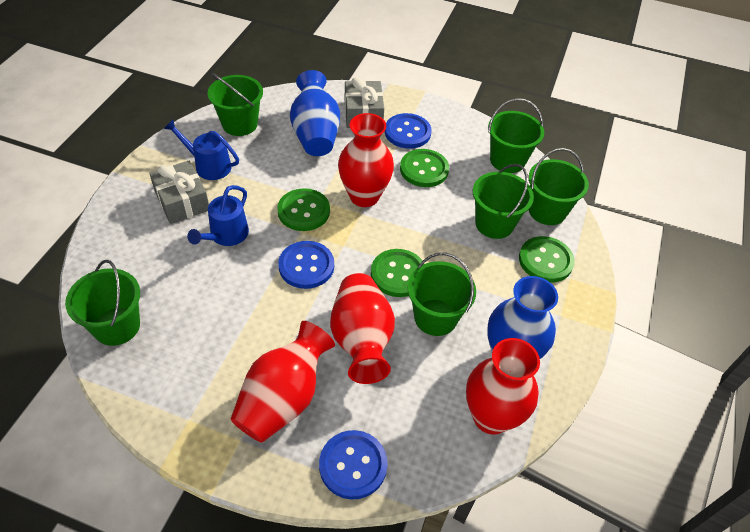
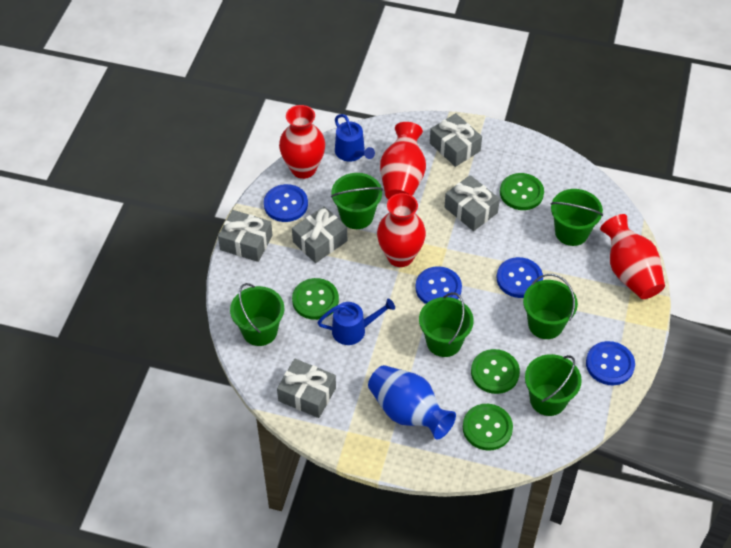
blue button: [278,241,334,289] [319,430,388,499] [385,113,431,149] = 3 -> [264,184,308,222] [415,266,462,304] [497,257,543,298] [586,341,635,385] = 4
blue vase: [290,70,340,156] [487,276,558,359] = 2 -> [368,365,456,440] = 1
grey gift: [149,161,209,224] [345,77,384,128] = 2 -> [218,210,273,262] [277,359,336,418] [292,206,347,263] [430,113,482,167] [444,175,500,231] = 5

